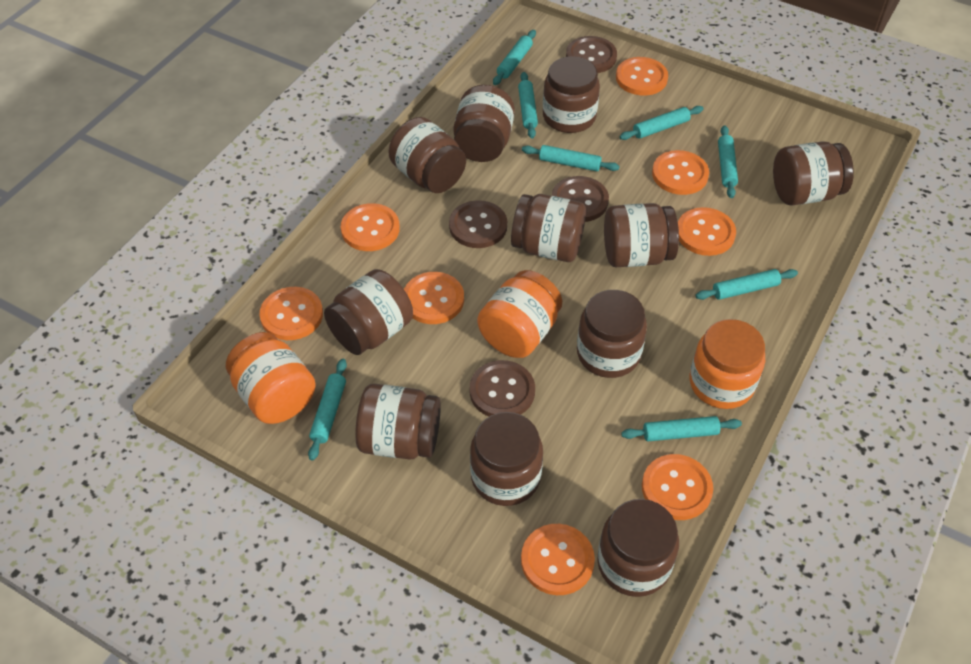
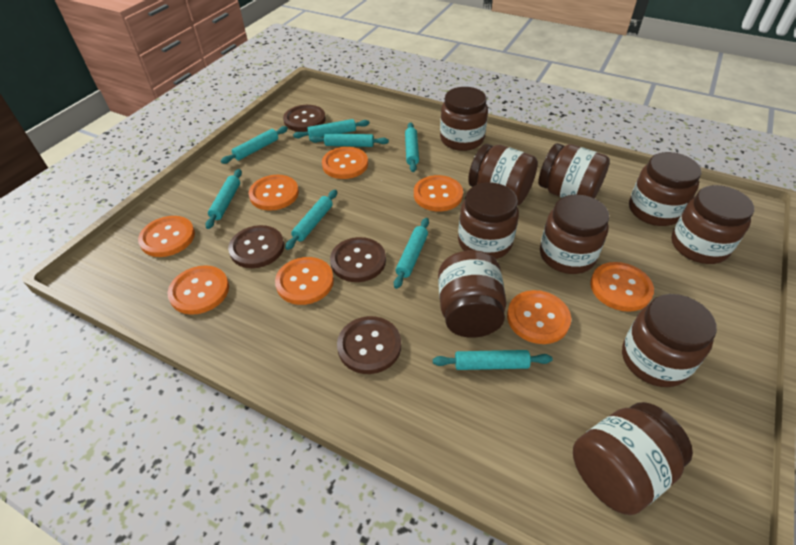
brown jar: [324,269,413,355] [355,384,441,460] [388,117,466,193] [453,85,515,162] [470,412,543,506] [511,194,586,262] [543,56,600,133] [577,290,647,378] [597,499,679,597] [604,203,679,267] [773,141,854,205] = 11 -> [438,250,506,337] [440,87,488,151] [458,183,519,259] [468,144,538,206] [538,143,610,199] [540,194,609,274] [573,402,693,515] [622,294,717,387] [629,152,702,226] [671,185,754,264] = 10
orange jar: [226,332,316,424] [477,270,562,358] [690,319,765,409] = 3 -> none = 0

